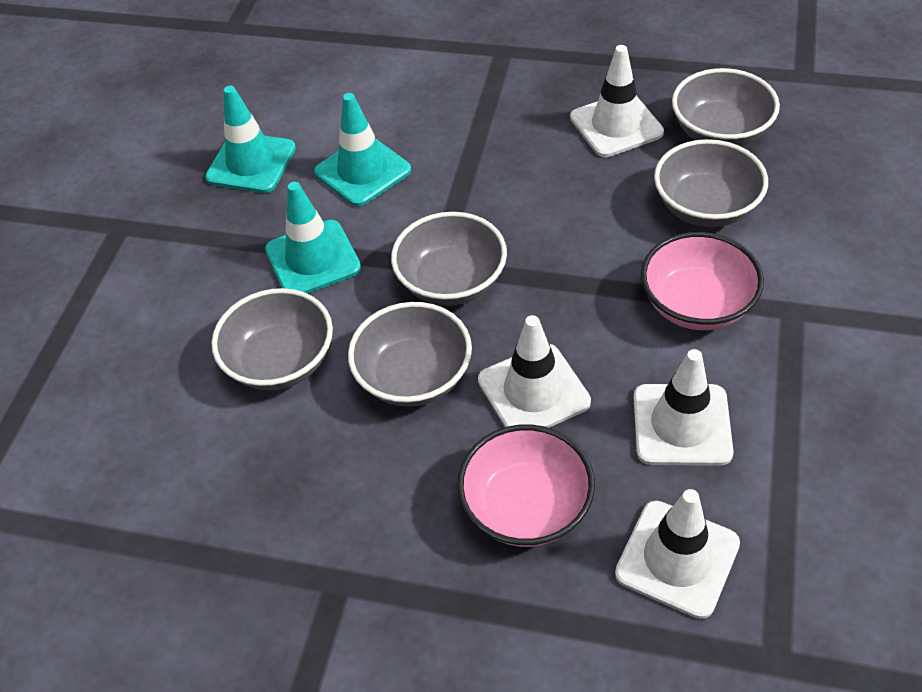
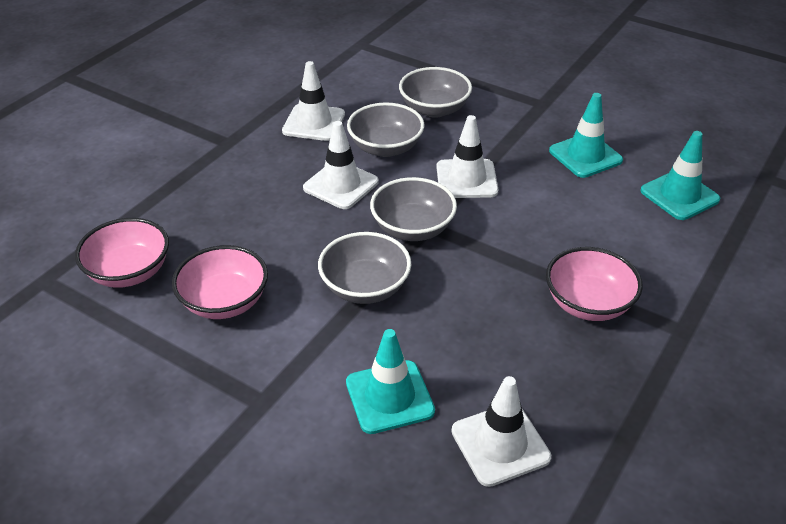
grey bowl: [212,288,333,390] [348,302,472,407] [391,212,507,306] [654,139,768,227] [672,68,780,146] = 5 -> [318,232,411,304] [347,102,424,157] [370,177,457,241] [399,67,472,118] = 4
pink bowl: [457,424,595,547] [641,232,764,330] = 2 -> [75,218,169,288] [172,245,268,319] [546,247,643,321] = 3

